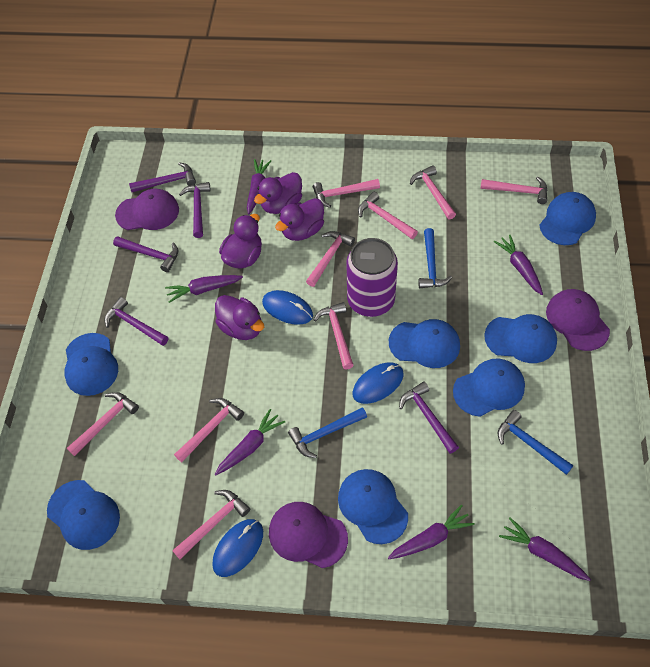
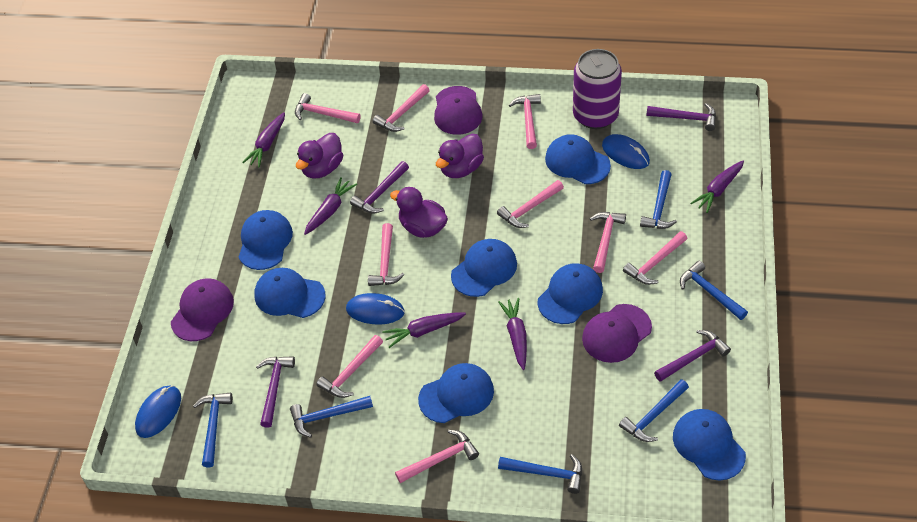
blue hammer: [288,407,367,458] [419,228,452,288] [497,410,574,475] = 3 -> [193,392,233,467] [290,396,373,438] [498,454,582,494] [619,379,689,442] [640,170,677,229] [680,261,748,320] = 6
purple carrot: [165,275,243,303] [215,409,285,475] [247,159,271,214] [388,505,475,559] [494,234,543,295] [499,518,591,581] = 6 -> [242,112,285,167] [304,177,357,235] [382,312,466,348] [498,298,527,370] [690,160,744,213] = 5
purple duck: [215,295,264,340] [219,214,262,269] [254,172,302,214] [275,198,324,241] = 4 -> [296,133,343,179] [390,187,448,238] [436,134,484,178] = 3
purple hammer: [104,297,168,346] [113,236,178,272] [129,162,196,192] [179,182,211,238] [399,381,459,454] = 5 -> [256,356,295,428] [350,161,409,214] [646,103,716,131] [654,330,731,382] = 4

